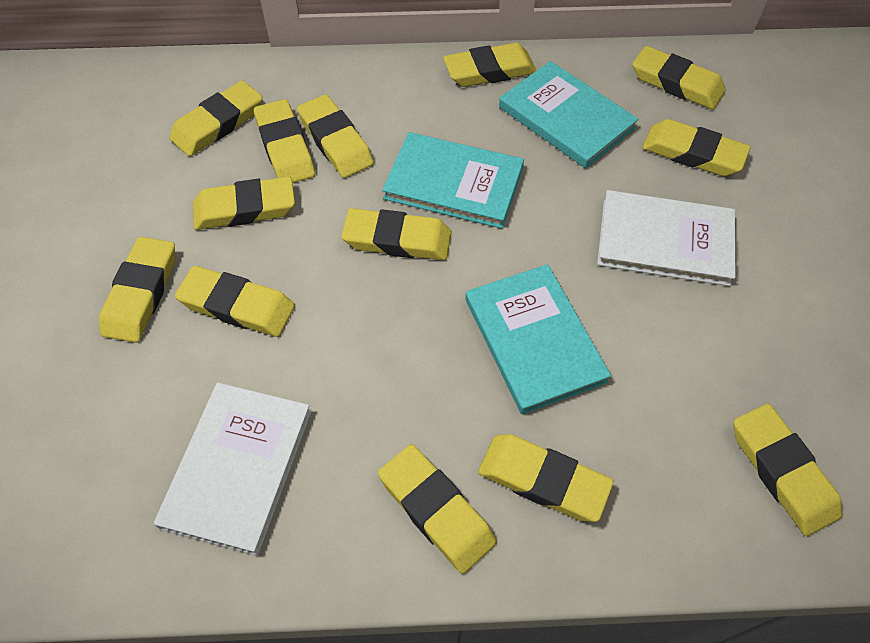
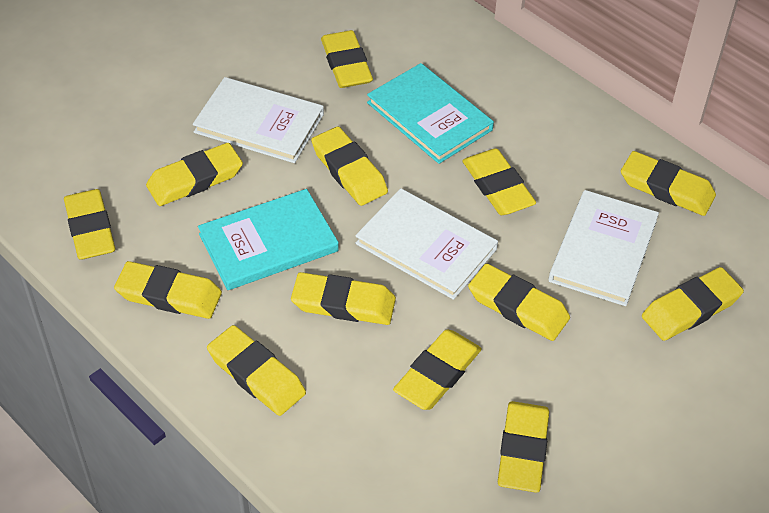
turquoise book: [382,132,524,229] [465,264,611,415] [499,61,639,169] = 3 -> [198,189,339,290] [367,63,494,164] = 2
white book: [154,383,311,556] [597,190,735,286] = 2 -> [193,77,324,163] [355,188,498,300] [549,190,659,306] = 3

